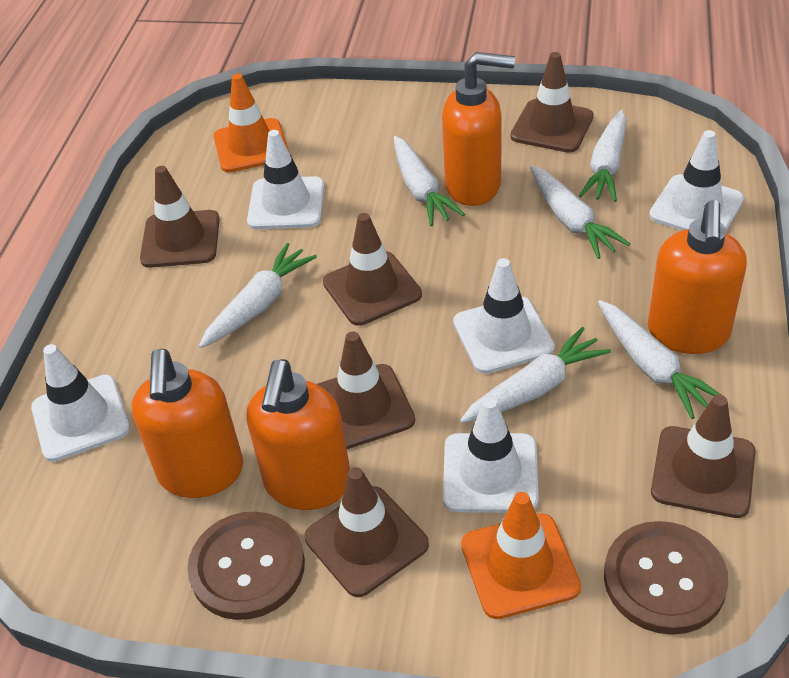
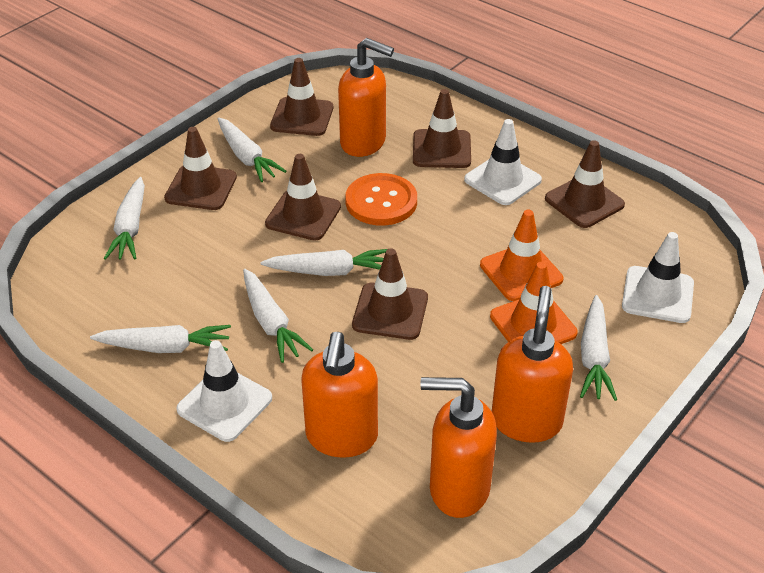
brown button: [187,512,305,620] [604,521,728,635] = 2 -> none = 0
orange button: none = 0 -> [345,173,417,226] = 1
white traffic cone: [31,344,130,462] [247,130,325,229] [443,397,539,513] [453,258,555,374] [649,130,744,231] = 5 -> [176,340,272,442] [464,119,542,205] [622,232,694,323] = 3

